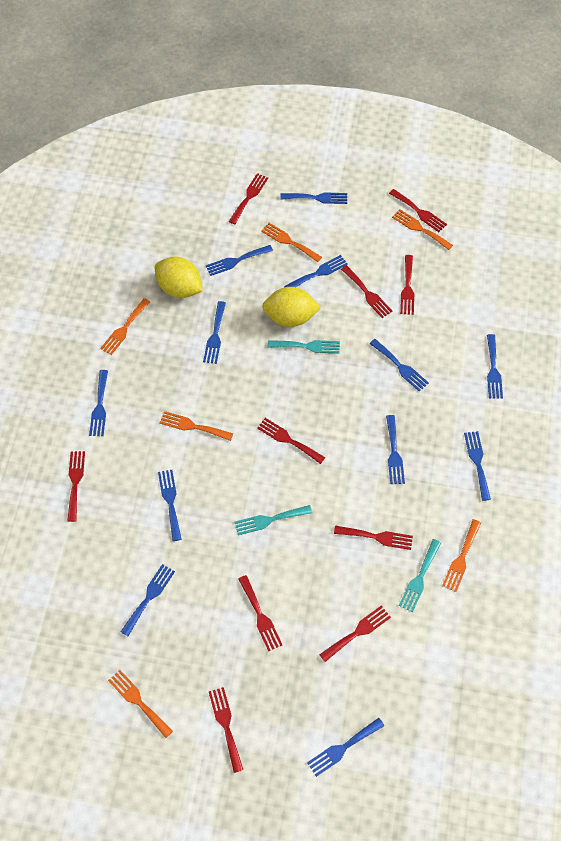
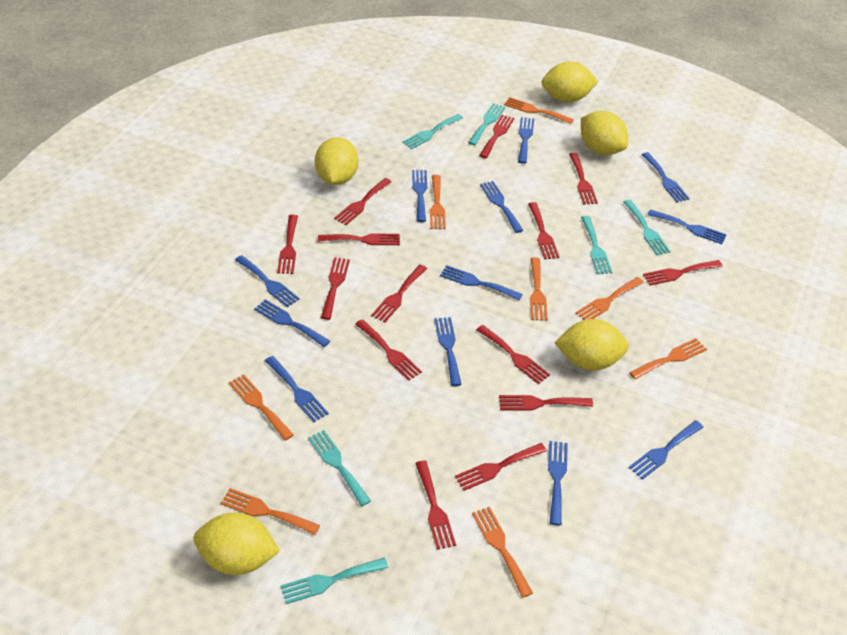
orange fork: [100,298,150,355] [108,670,173,738] [160,411,233,441] [261,223,322,262] [392,209,453,250] [442,519,481,592] = 6 -> [221,488,320,535] [229,374,294,441] [430,175,446,229] [472,507,533,598] [504,97,574,124] [530,257,548,321] [576,277,644,320] [629,338,707,379] = 8
red fork: [67,451,85,522] [209,687,243,773] [229,173,268,224] [239,575,282,652] [257,418,325,464] [319,605,391,662] [334,526,413,550] [341,265,393,318] [389,189,447,232] [400,255,414,315] = 10 -> [277,215,298,274] [318,233,400,245] [321,257,350,320] [334,178,392,225] [355,319,422,381] [371,265,427,323] [415,461,456,550] [455,443,547,491] [476,325,550,384] [479,115,514,158] [499,395,593,410] [528,202,559,259] [569,153,598,205] [643,260,723,285] = 14
turquoise fork: [235,505,312,535] [268,340,340,354] [399,539,441,612] = 3 -> [280,558,388,604] [308,430,371,506] [402,114,463,149] [468,103,506,145] [581,216,613,274] [623,200,671,255] = 6
yellow lemon: [155,257,203,298] [262,287,321,327] = 2 -> [193,513,280,575] [315,137,359,185] [542,61,598,102] [555,319,629,371] [581,111,628,155] = 5

